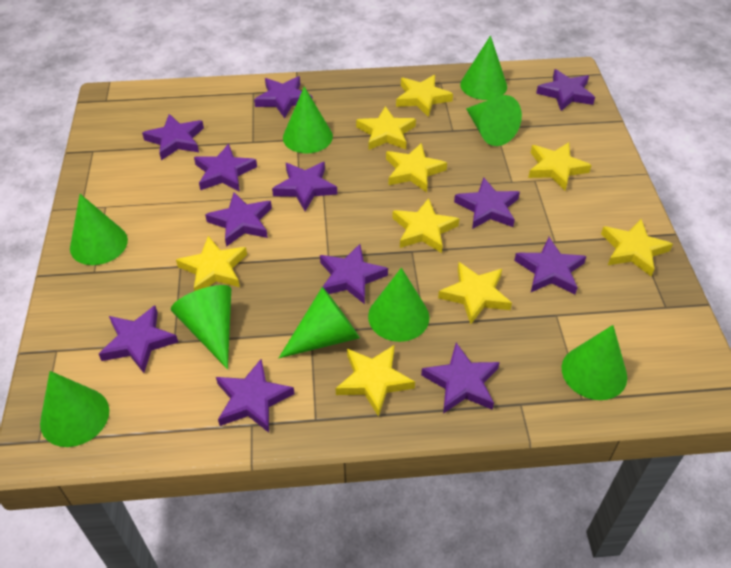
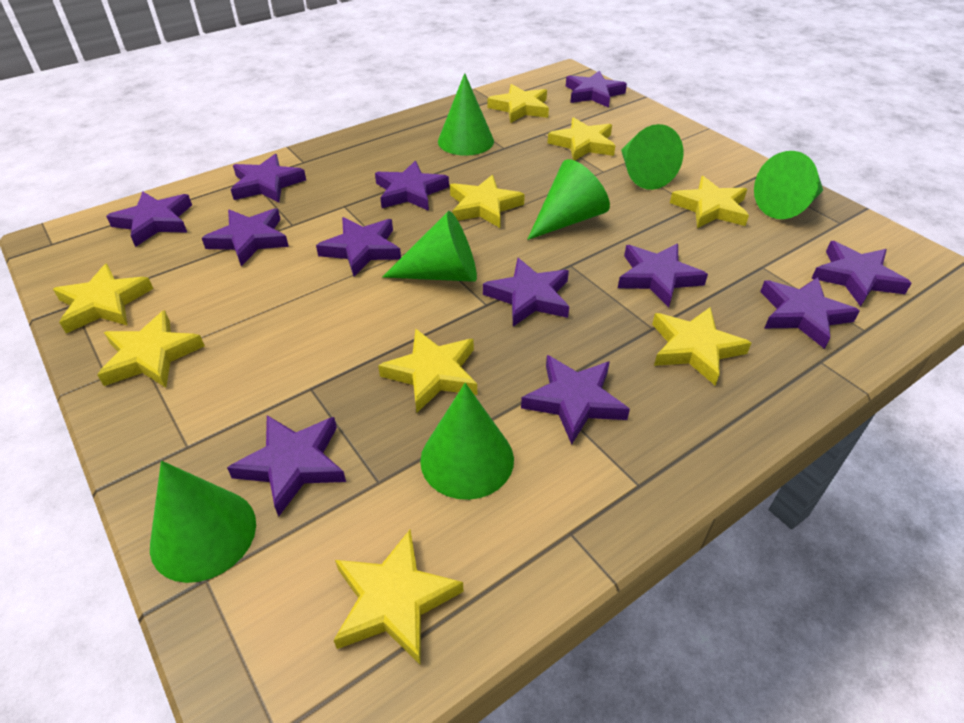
green cone: [40,371,109,447] [70,194,128,265] [171,285,231,369] [279,287,360,358] [283,86,333,153] [368,268,429,342] [460,35,507,100] [466,95,522,146] [562,325,627,400] = 9 -> [150,461,256,583] [382,211,477,282] [420,383,514,500] [438,73,494,156] [527,159,610,240] [621,124,683,190] [754,151,823,219] = 7

